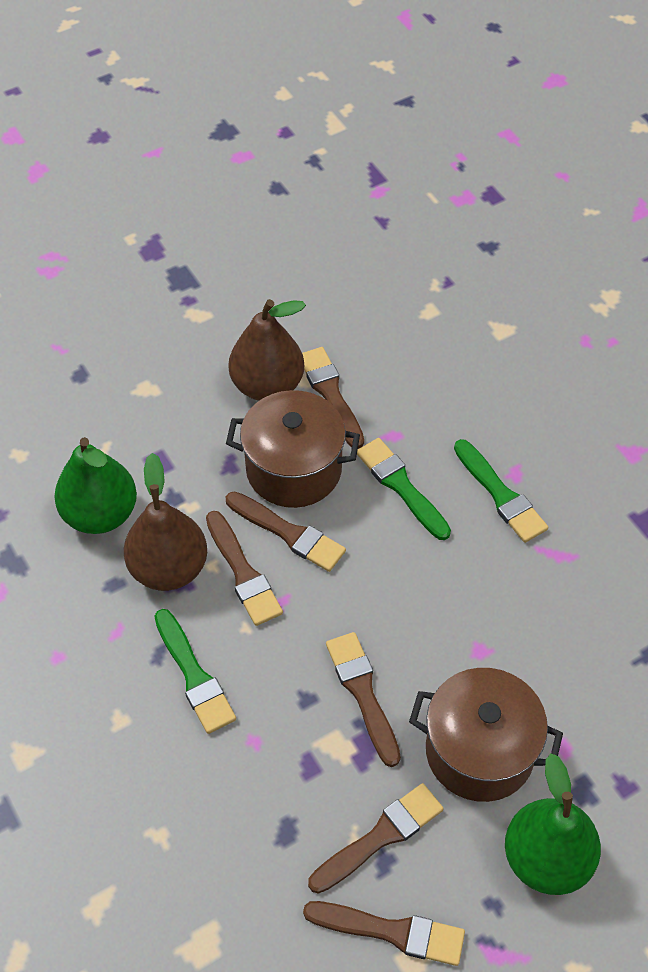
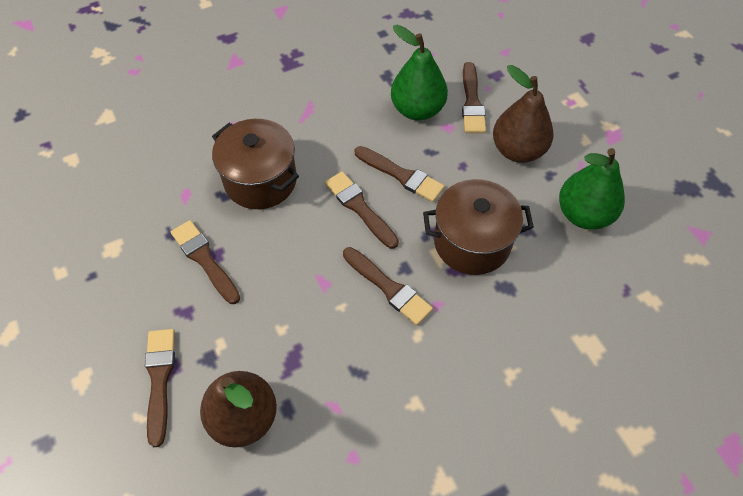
green brush: [154,609,236,734] [357,438,451,540] [454,439,548,543] = 3 -> none = 0

